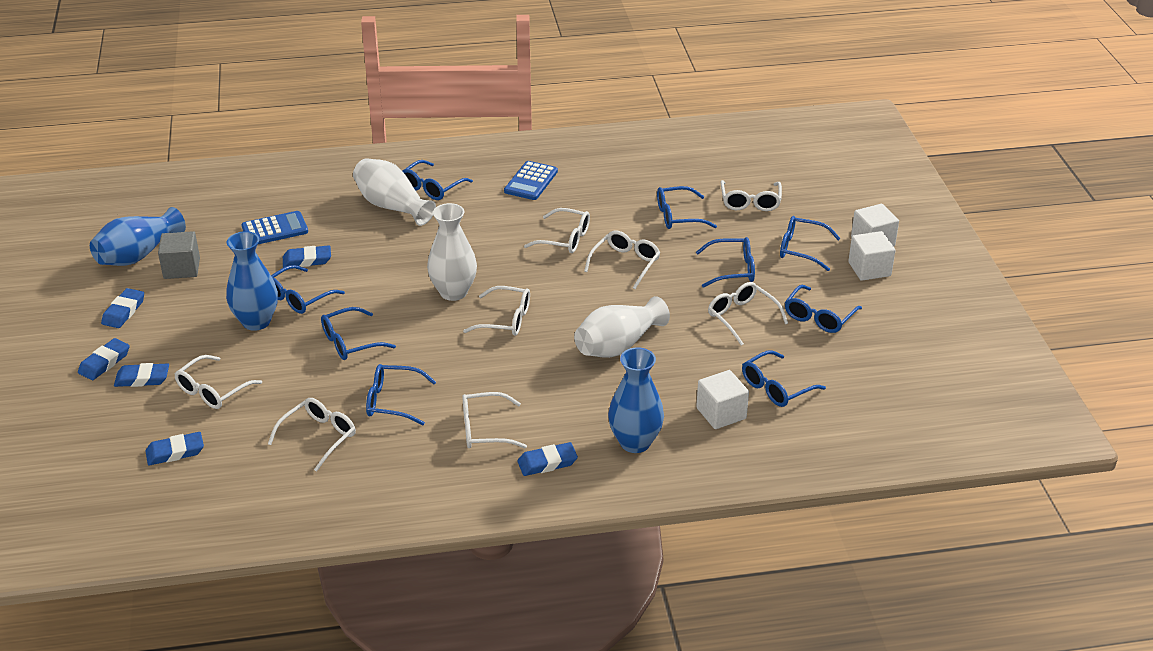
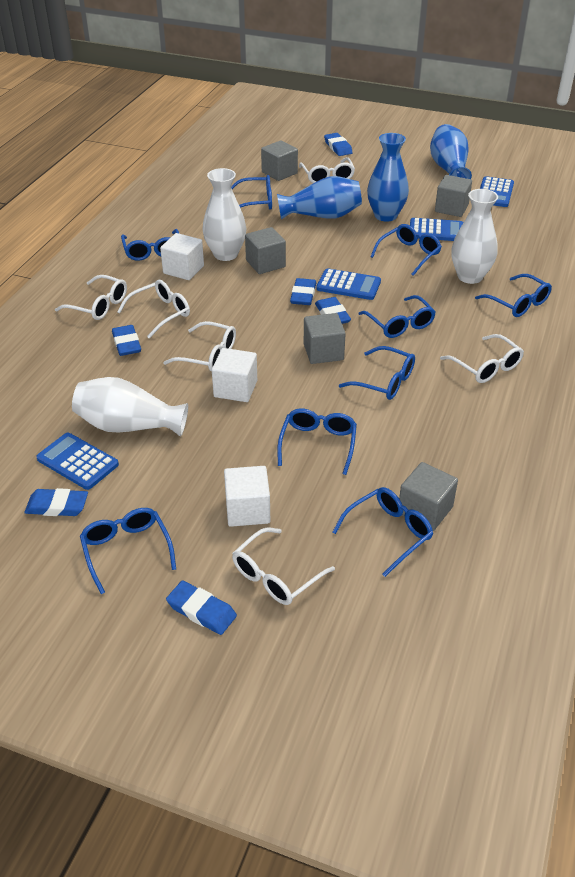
blue calculator: [241,211,308,244] [504,161,558,200] = 2 -> [36,433,119,490] [317,268,381,300] [410,218,464,241] [480,176,514,207] = 4
grey cube: [158,231,200,279] = 1 -> [245,227,286,274] [261,140,298,181] [304,313,346,364] [399,462,458,531] [435,175,472,217] = 5
white glasses: [175,355,262,409] [268,398,356,472] [462,392,527,448] [463,286,530,336] [524,208,590,253] [584,230,660,289] [708,282,788,346] [721,180,782,211] = 8 -> [55,275,127,320] [117,280,190,339] [163,321,236,372] [232,528,335,605] [299,157,355,183] [440,334,524,383] = 6

